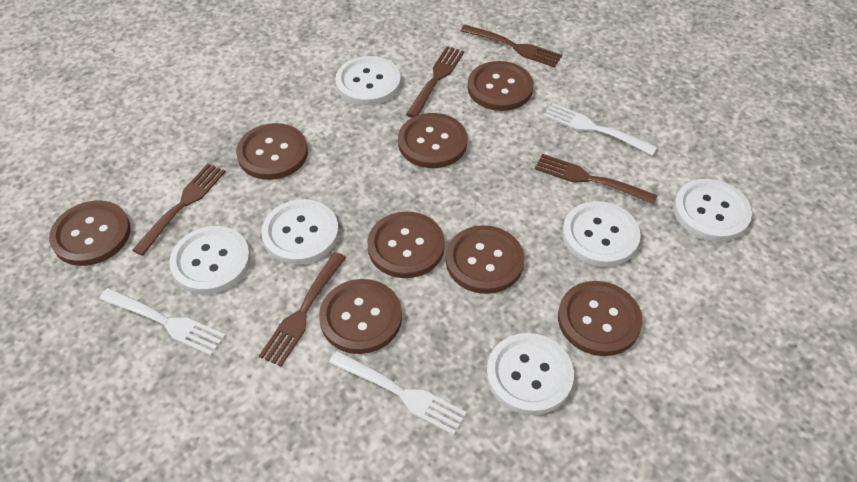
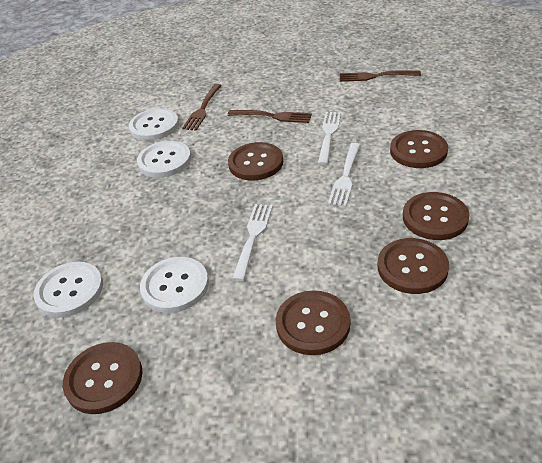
brown button: [49,201,130,266] [236,123,308,180] [319,279,402,354] [367,212,445,278] [398,113,467,168] [446,225,524,294] [468,61,533,111] [558,281,642,356] = 8 -> [63,342,143,414] [228,142,283,180] [276,290,350,355] [377,238,449,294] [390,130,448,168] [403,192,469,240] = 6
brown fork: [132,164,226,256] [259,252,346,367] [406,46,464,118] [461,25,562,68] [535,154,658,205] = 5 -> [182,84,222,131] [227,110,312,123] [340,71,421,82] = 3
white button: [169,226,250,294] [261,199,339,264] [335,56,401,105] [486,333,574,415] [562,201,641,267] [674,179,752,242] = 6 -> [34,262,103,317] [129,108,179,141] [137,141,191,178] [140,257,209,313] = 4

